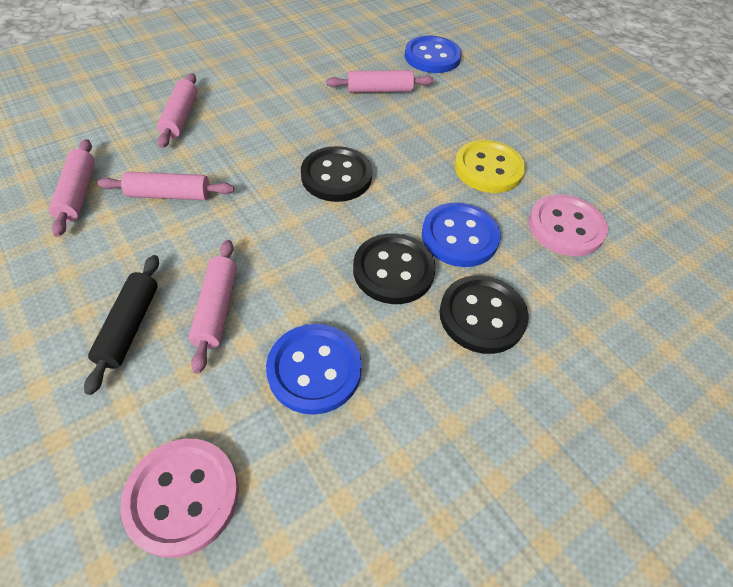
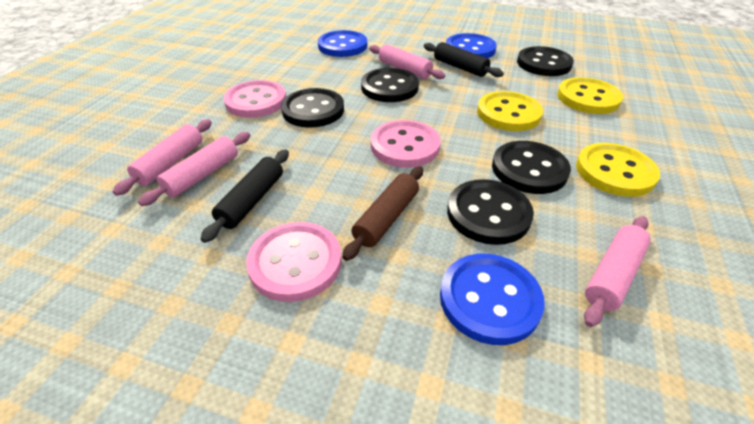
black button: [301,146,373,202] [353,233,436,304] [439,275,529,354] = 3 -> [281,88,344,128] [361,68,419,102] [447,179,534,245] [492,141,571,194] [517,46,574,76] = 5
black rolling pin: [84,255,159,395] = 1 -> [201,149,289,243] [424,42,504,77] = 2
brown rolling pin: none = 0 -> [342,166,423,261] = 1
pink button: [120,439,239,558] [528,194,608,256] = 2 -> [223,80,286,118] [246,222,342,302] [371,120,441,168] = 3
pink rolling pin: [49,139,95,237] [98,172,234,200] [157,73,198,148] [189,240,237,374] [326,70,434,93] = 5 -> [113,119,212,196] [138,132,250,206] [369,44,445,79] [584,216,651,327] = 4
yellow button: [455,140,526,193] = 1 -> [477,91,543,131] [557,77,623,114] [576,143,660,197] = 3

